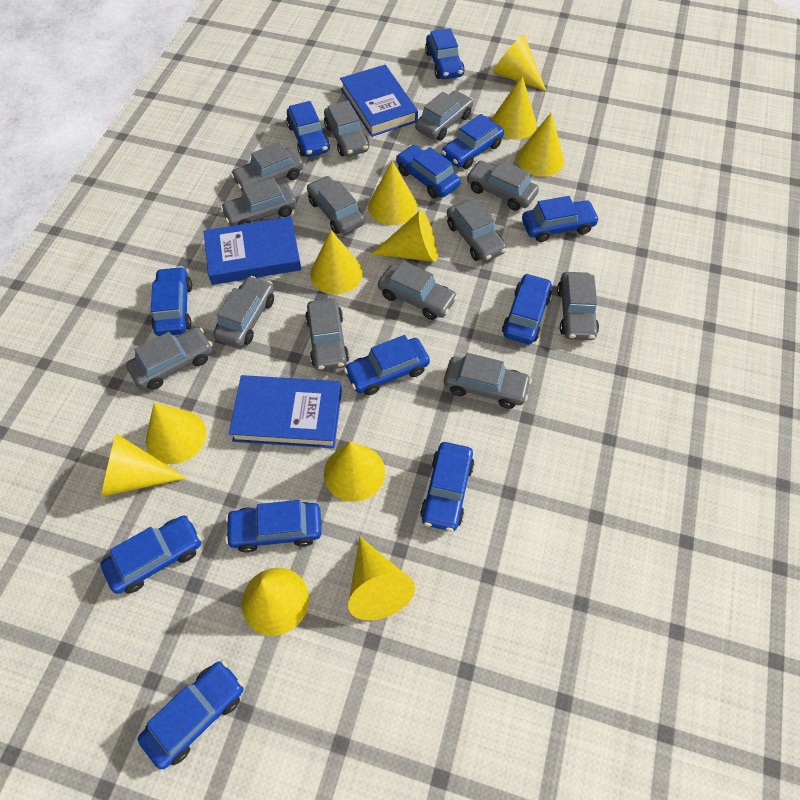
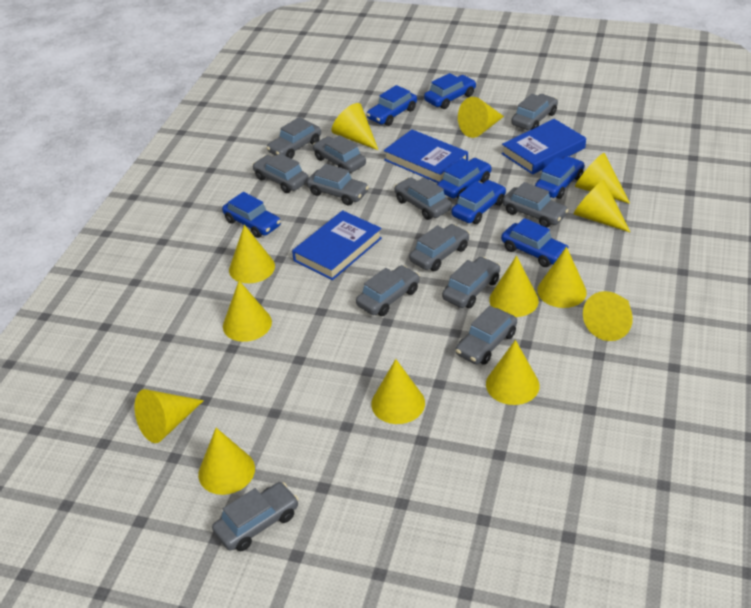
blue car: [101,515,201,594] [138,661,243,769] [151,266,192,336] [225,500,322,553] [286,101,330,157] [344,335,430,395] [396,145,461,198] [420,442,474,532] [425,28,465,79] [441,114,504,169] [502,273,552,344] [522,196,599,242] = 12 -> [222,192,281,238] [366,85,417,126] [424,73,476,109] [437,158,492,199] [451,180,506,224] [501,218,570,267] [535,156,584,199] = 7
grey car: [126,327,212,390] [213,276,274,347] [220,178,297,226] [231,142,304,192] [305,298,349,371] [307,176,365,234] [324,101,369,157] [378,261,458,320] [415,90,473,140] [444,353,532,409] [447,199,507,262] [466,160,539,211] [557,272,599,340] = 13 -> [212,482,299,551] [252,153,309,193] [266,117,321,159] [307,164,369,205] [313,135,366,173] [356,265,420,316] [394,177,452,220] [409,224,470,271] [442,257,500,308] [456,306,517,365] [502,182,569,228] [511,94,558,130] = 12
yellow cone: [102,434,186,497] [146,403,206,464] [241,568,309,636] [310,230,363,294] [324,442,385,502] [348,537,415,620] [368,161,417,225] [371,210,437,262] [492,76,537,140] [493,35,546,91] [517,112,564,177] = 11 -> [135,389,204,443] [198,428,255,495] [223,281,272,342] [229,225,275,283] [332,103,378,150] [371,359,425,424] [458,97,504,138] [486,340,540,405] [489,256,539,317] [537,247,587,308] [574,180,630,232] [575,153,630,204] [583,291,633,341] = 13

